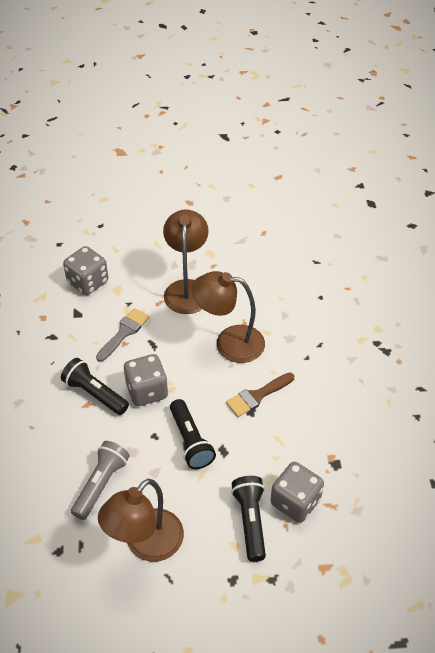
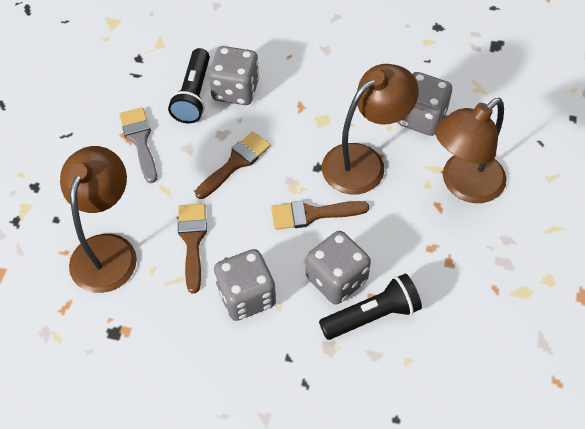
black flashlight: [61,358,129,415] [170,399,216,469] [231,476,266,562] = 3 -> [168,48,210,123] [319,274,422,340] = 2
brown brush: [226,372,294,417] = 1 -> [178,204,207,293] [195,131,271,199] [271,201,369,230] = 3
grey dice: [63,246,108,295] [124,354,168,406] [271,462,324,523] = 3 -> [209,46,260,105] [214,249,276,321] [306,231,371,305] [397,72,452,136] = 4
grey flashlight: [71,441,130,520] = 1 -> none = 0

